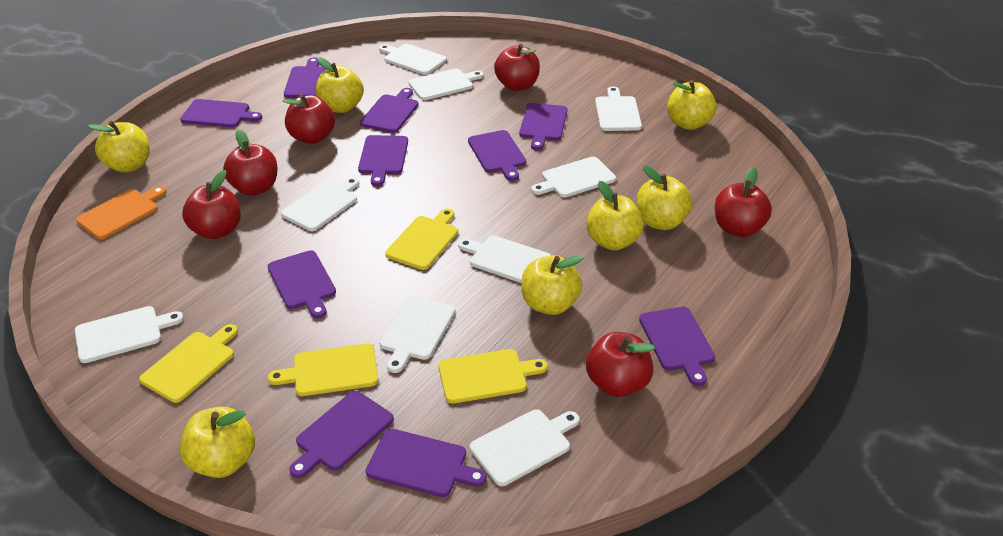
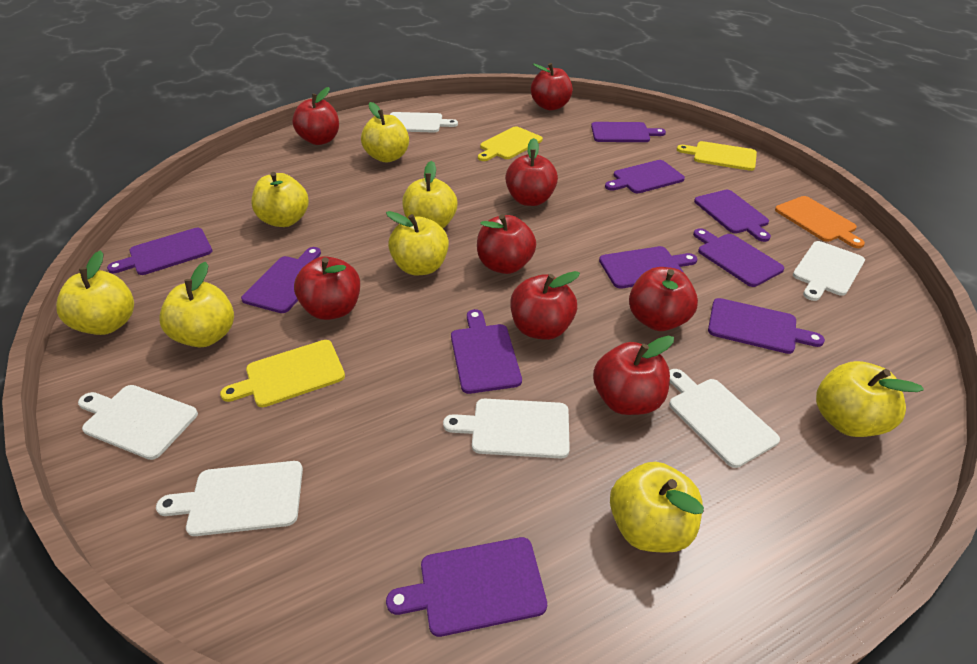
red apple: [182,170,241,239] [223,129,277,196] [283,94,335,144] [494,44,540,91] [586,332,655,397] [715,167,772,237] = 6 -> [292,87,339,145] [294,256,360,320] [477,214,536,274] [505,138,558,206] [510,271,580,340] [531,63,573,110] [593,336,674,415] [629,267,698,331] = 8
white cutting board: [75,306,184,363] [281,177,359,231] [379,44,447,75] [380,296,455,373] [409,69,484,100] [458,235,551,283] [470,409,580,486] [531,157,616,198] [595,87,642,131] = 9 -> [78,385,198,460] [156,461,303,536] [390,112,458,133] [443,399,570,459] [669,369,780,468] [793,241,865,301] = 6
yellow apple: [88,121,150,173] [180,406,255,478] [316,57,364,113] [522,255,583,315] [587,181,644,250] [637,166,693,230] [667,80,717,130] = 7 -> [56,250,134,335] [159,262,234,347] [251,172,309,227] [361,102,409,162] [386,211,449,275] [402,161,457,228] [610,462,704,553] [816,361,924,437] = 8
yellow cutting board: [139,324,238,403] [268,343,378,396] [385,209,458,270] [438,349,548,403] = 4 -> [220,340,345,407] [478,126,543,161] [677,141,757,171] = 3

